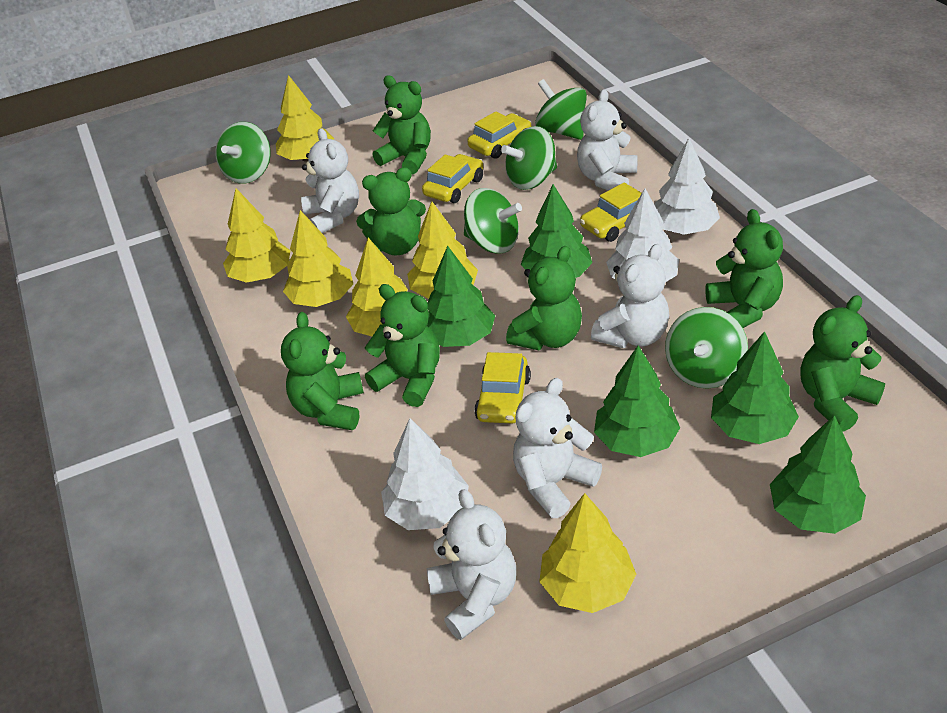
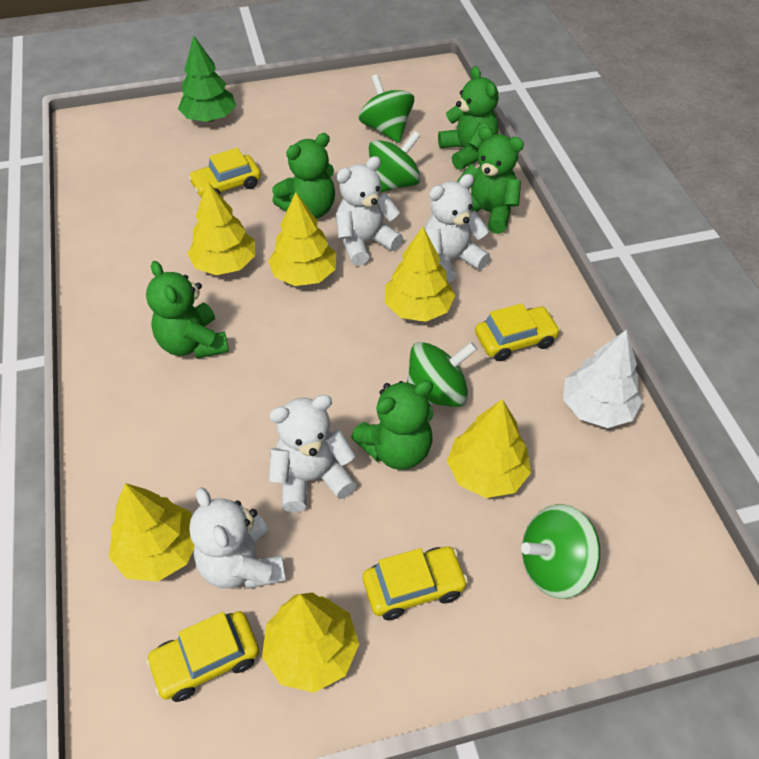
green spinning top: [215,122,271,184] [464,188,522,254] [501,126,557,190] [535,79,587,140] [665,307,748,389] = 5 -> [359,74,414,143] [369,131,421,193] [407,342,477,407] [521,504,600,599] = 4
green teddy bear: [281,312,364,430] [356,167,426,255] [365,284,440,407] [373,75,431,175] [506,246,582,350] [705,209,783,328] [800,295,885,432] = 7 -> [146,261,229,359] [272,133,335,219] [351,380,434,470] [438,66,499,170] [457,127,524,234] = 5
green tree: [427,246,495,347] [521,184,592,278] [594,345,680,457] [711,331,799,444] [770,415,866,534] = 5 -> [178,36,236,122] = 1
white teddy bear: [301,128,359,233] [427,489,516,640] [513,378,602,518] [577,89,638,191] [591,244,669,348] = 5 -> [189,487,286,589] [269,395,356,513] [336,156,403,266] [425,174,490,283] = 4
white tree: [381,418,469,530] [606,189,679,282] [654,138,720,235] = 3 -> [563,330,643,428] = 1

